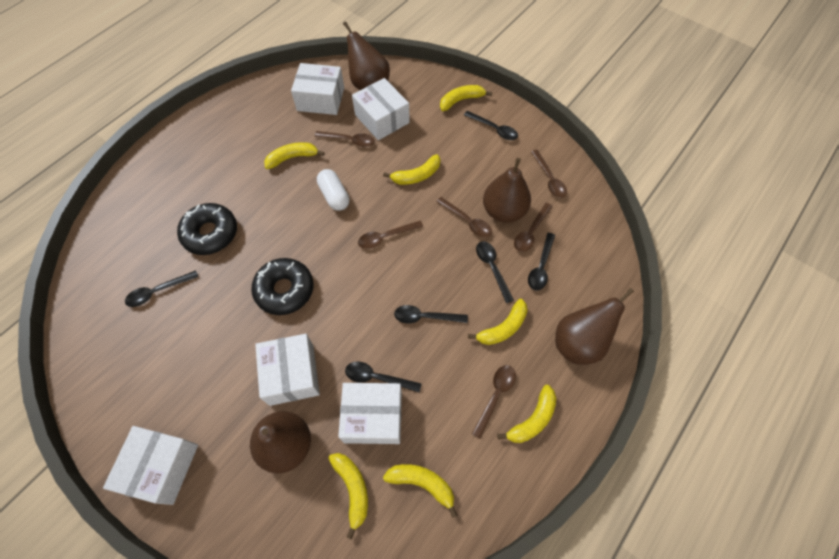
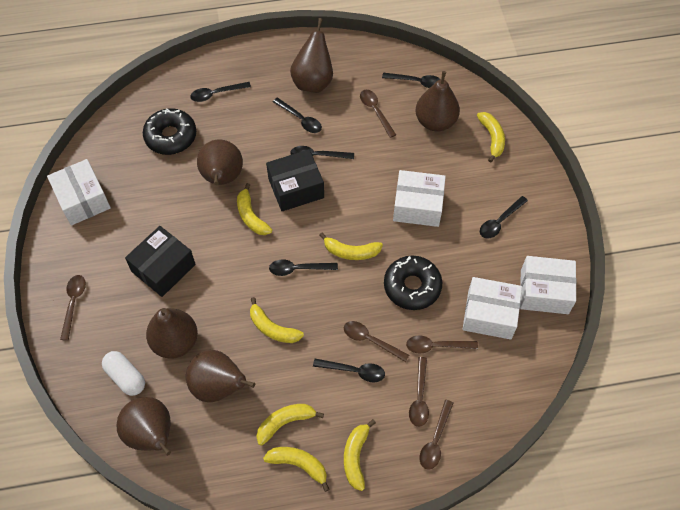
black box: none = 0 -> [125,226,196,297] [266,150,324,211] = 2
black spoon: [125,270,198,307] [345,361,422,392] [394,305,468,324] [464,111,518,140] [476,241,514,303] [528,233,555,291] = 6 -> [190,82,251,102] [269,259,338,276] [273,98,322,133] [290,146,354,159] [313,359,385,382] [382,73,441,88] [480,196,528,239] = 7
brown pear: [250,411,311,473] [343,22,390,90] [483,158,531,223] [555,288,634,365] = 4 -> [117,397,171,456] [146,308,198,359] [186,350,255,402] [197,139,243,185] [290,18,333,93] [416,71,460,131] = 6
white box: [103,426,198,505] [255,334,320,406] [291,63,344,115] [338,383,402,444] [352,78,410,140] = 5 -> [47,159,111,226] [393,170,446,227] [462,277,522,340] [520,256,576,314] = 4

